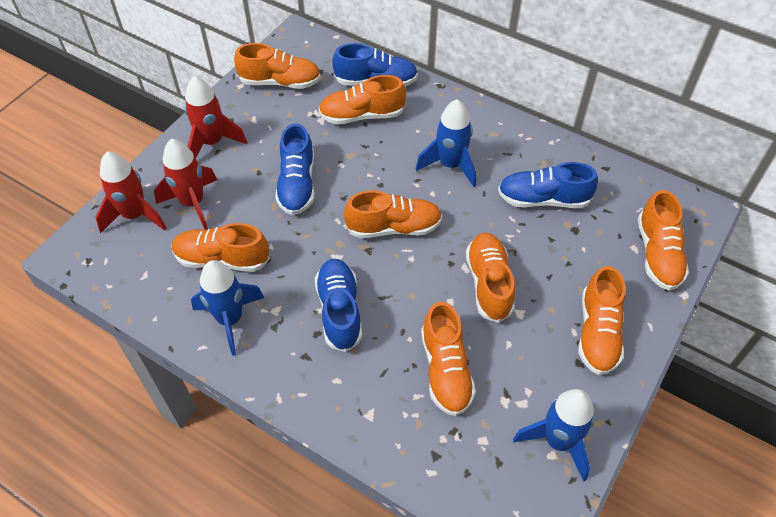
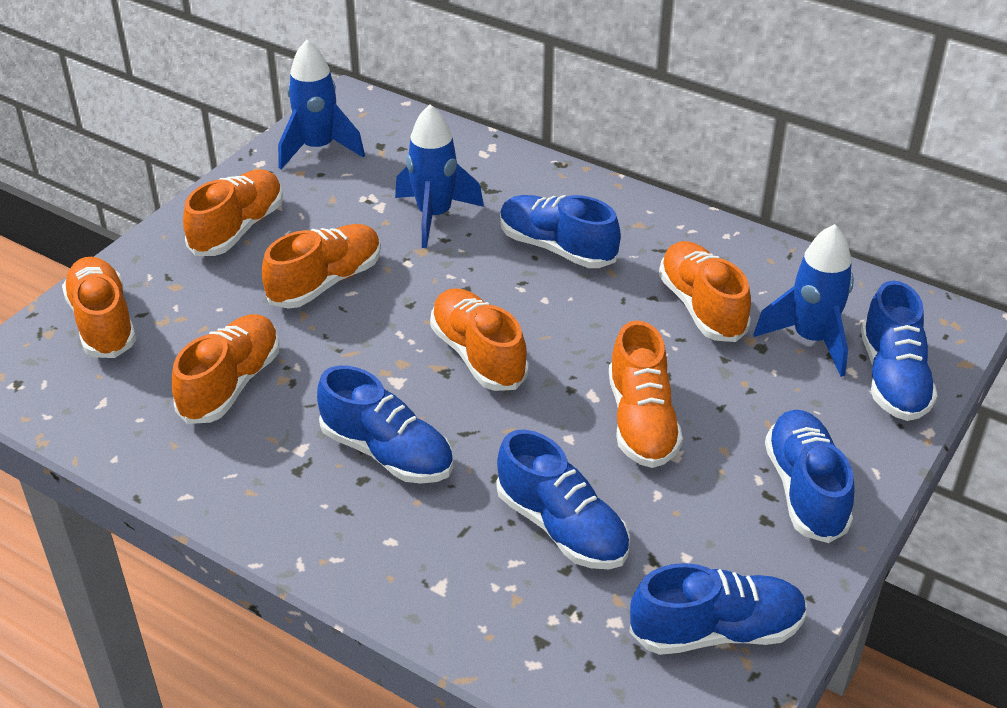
blue shoe: [275,123,315,215] [315,259,362,352] [332,43,418,86] [498,162,598,208] = 4 -> [317,366,453,484] [497,430,630,569] [500,195,621,268] [629,563,807,655] [765,410,855,543] [861,280,938,421] = 6
orange shoe: [172,223,270,272] [234,43,321,89] [319,75,406,124] [344,190,442,238] [421,302,476,416] [466,233,515,323] [578,266,626,375] [638,190,689,290] = 8 -> [62,257,136,358] [172,314,280,424] [183,169,283,256] [262,224,381,309] [430,288,529,391] [609,320,683,468] [659,241,751,342] = 7
red rocket: [95,152,166,233] [154,139,217,230] [185,76,247,158] = 3 -> none = 0

